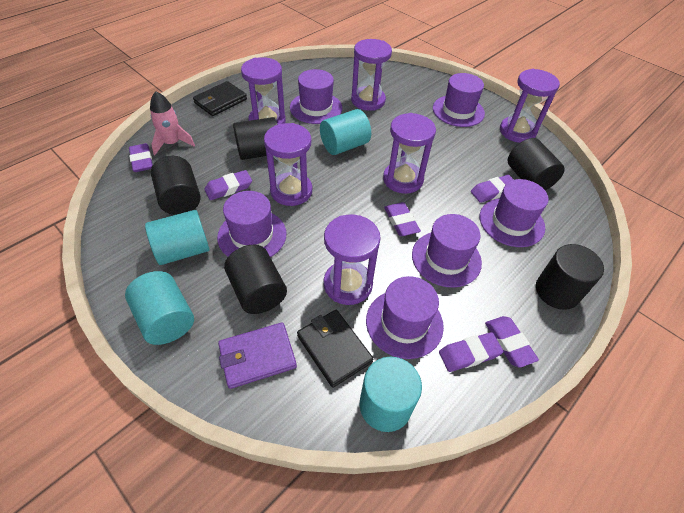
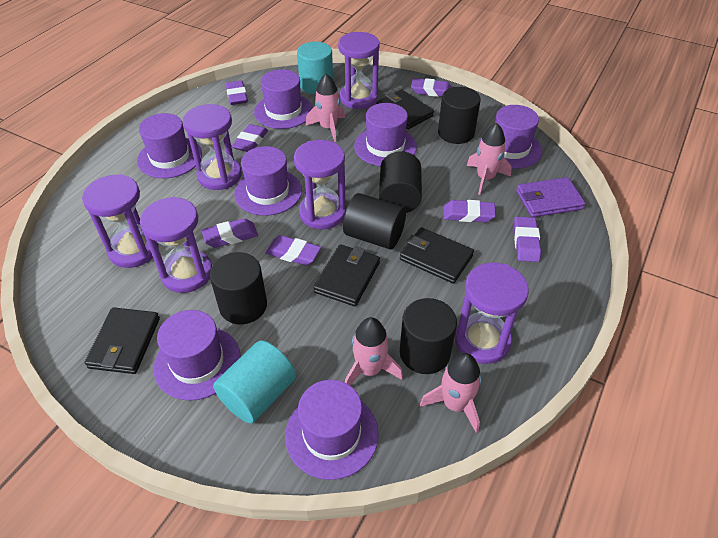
black wallet: [193,81,247,116] [297,310,373,388] = 2 -> [85,307,160,374] [313,244,380,306] [376,89,434,129] [400,227,474,284] = 4
pink rocket: [150,91,195,155] = 1 -> [305,74,345,142] [345,317,403,386] [420,353,482,433] [467,123,512,195] = 4
purple eraser: [129,143,153,172] [204,170,252,200] [384,202,421,236] [439,332,503,372] [471,175,514,203] [485,316,539,368] = 6 -> [202,218,258,248] [226,80,248,105] [232,124,268,152] [265,235,321,266] [411,78,452,97] [443,200,496,222] [514,217,541,262] = 7
purple hat: [217,191,286,257] [290,69,342,124] [366,276,444,359] [412,214,482,288] [433,73,485,127] [480,179,549,247] = 6 -> [137,113,202,178] [154,310,241,401] [234,146,302,216] [254,69,313,129] [285,380,379,480] [354,103,417,166] [479,105,542,169] = 7
turquoise cylinder: [125,271,194,345] [145,210,209,265] [320,109,371,155] [360,357,422,432] = 4 -> [213,340,296,423] [297,42,333,94] = 2

